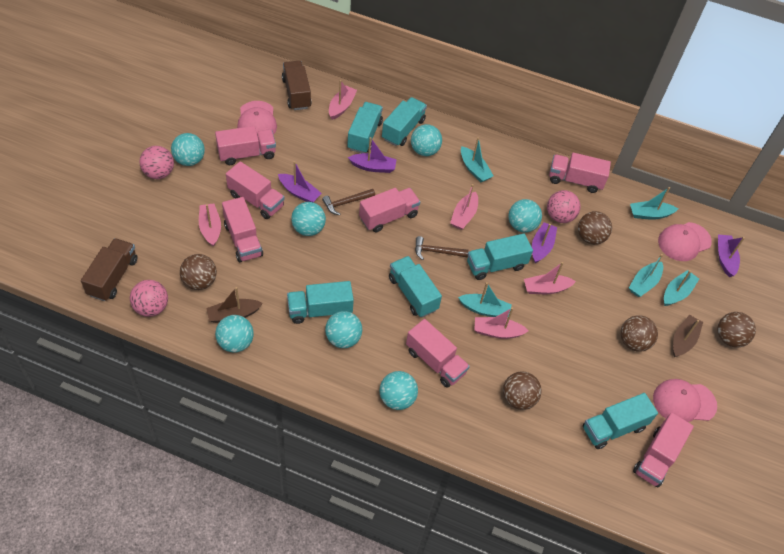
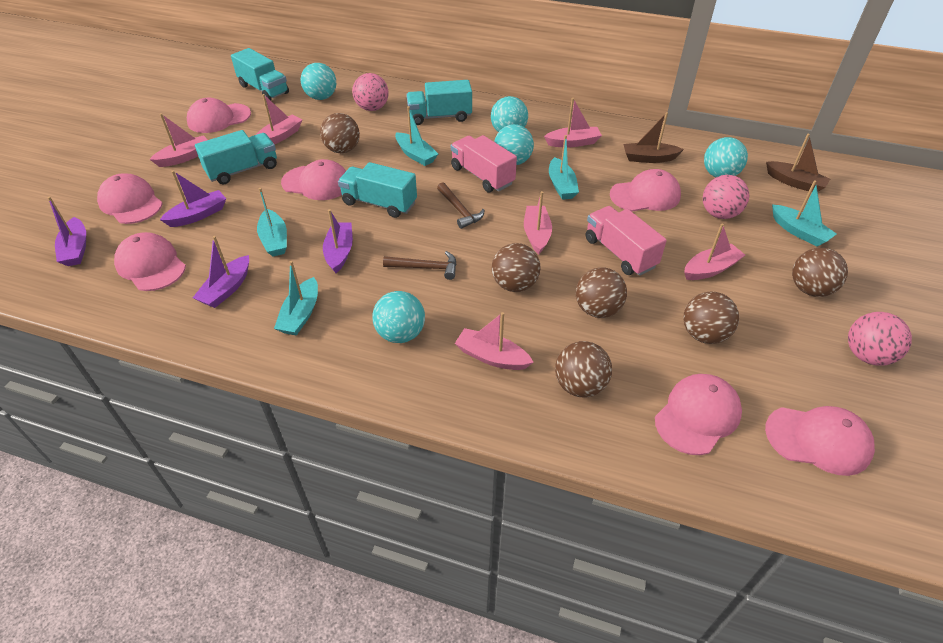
brown ball: [180,254,217,290] [503,371,542,410] [578,211,612,245] [620,315,658,351] [717,312,756,347] = 5 -> [320,113,360,153] [492,243,540,292] [555,341,612,397] [576,267,627,318] [683,292,739,344] [792,248,848,297] = 6
brown truck: [81,238,138,301] [282,61,312,110] = 2 -> none = 0
pink boat: [199,203,221,247] [329,80,357,120] [450,184,478,230] [474,308,529,339] [524,262,576,294] = 5 -> [149,113,208,167] [256,94,302,144] [455,312,533,370] [524,191,552,254] [544,98,602,148] [684,224,745,280] = 6
pink cap: [237,101,277,135] [653,379,717,422] [658,222,712,261] = 3 -> [97,173,163,224] [114,232,186,291] [187,98,251,133] [281,159,346,200] [610,169,681,212] [655,374,742,455] [765,406,875,476] = 7
pink truck: [215,126,276,165] [222,197,263,262] [226,161,285,219] [359,188,420,232] [406,319,470,388] [549,153,611,193] [633,413,694,487] = 7 -> [451,135,517,193] [586,206,667,276] = 2
turquoise ball: [171,133,205,166] [215,315,254,353] [291,202,326,236] [325,311,362,348] [380,371,418,410] [411,124,442,156] [508,199,542,233] = 7 -> [301,63,336,100] [372,291,425,343] [491,96,528,132] [494,124,534,165] [704,137,748,177] = 5
turquoise truck: [287,281,354,324] [347,102,383,153] [382,97,427,146] [389,256,442,318] [467,233,533,280] [583,393,658,449] = 6 -> [195,130,277,185] [231,48,289,101] [338,162,417,218] [406,80,472,125] = 4

